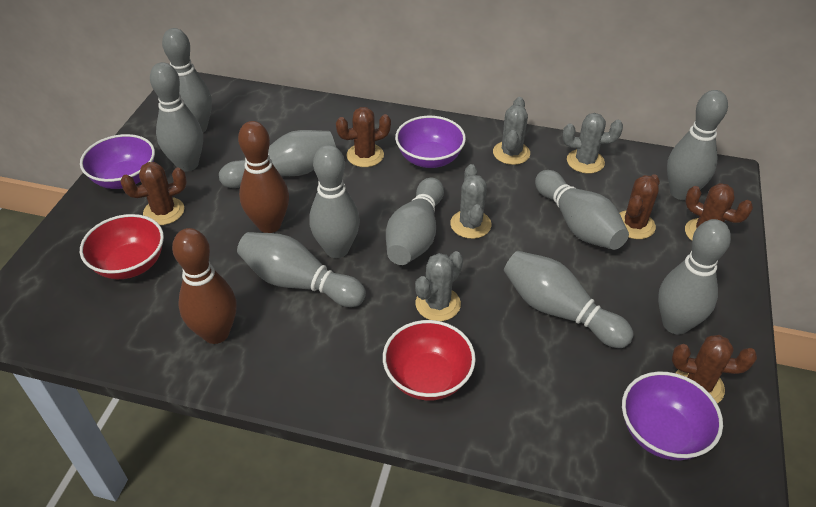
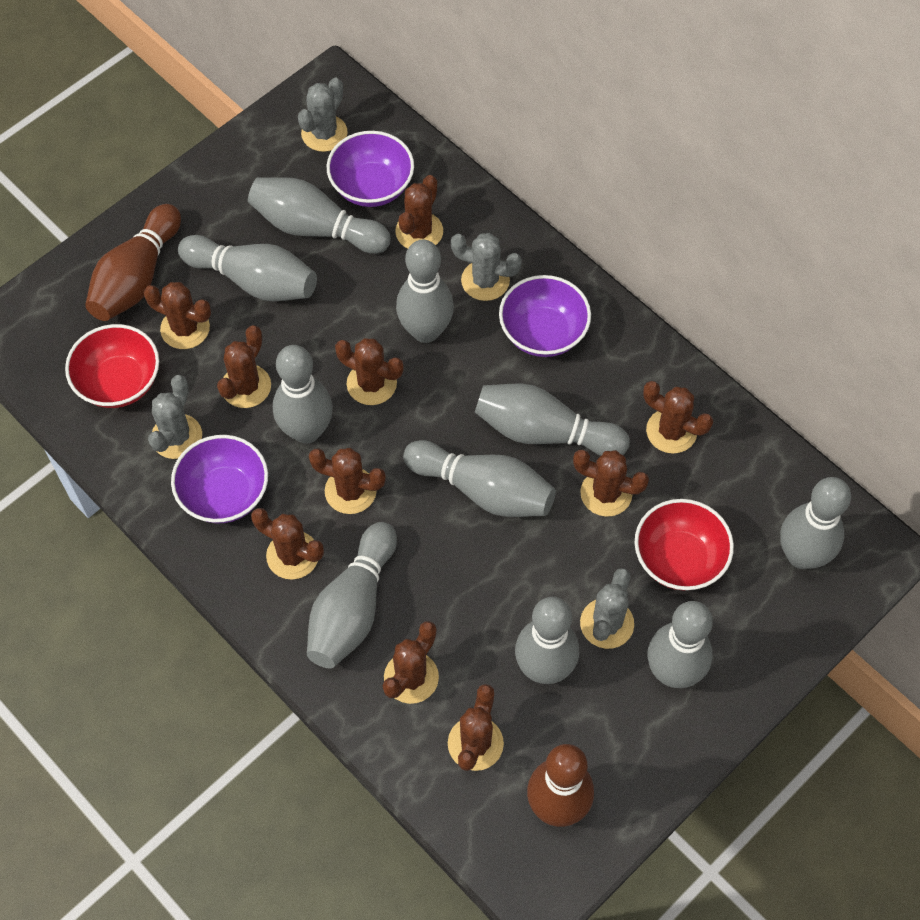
brown cactus: [120,162,187,225] [336,107,391,167] [620,174,660,239] [672,335,757,403] [685,183,753,241] = 5 -> [144,282,211,349] [217,325,271,408] [251,508,324,580] [309,448,386,514] [335,338,404,405] [383,621,439,704] [395,175,443,249] [448,684,504,771] [573,450,649,517] [643,381,713,454] = 10

